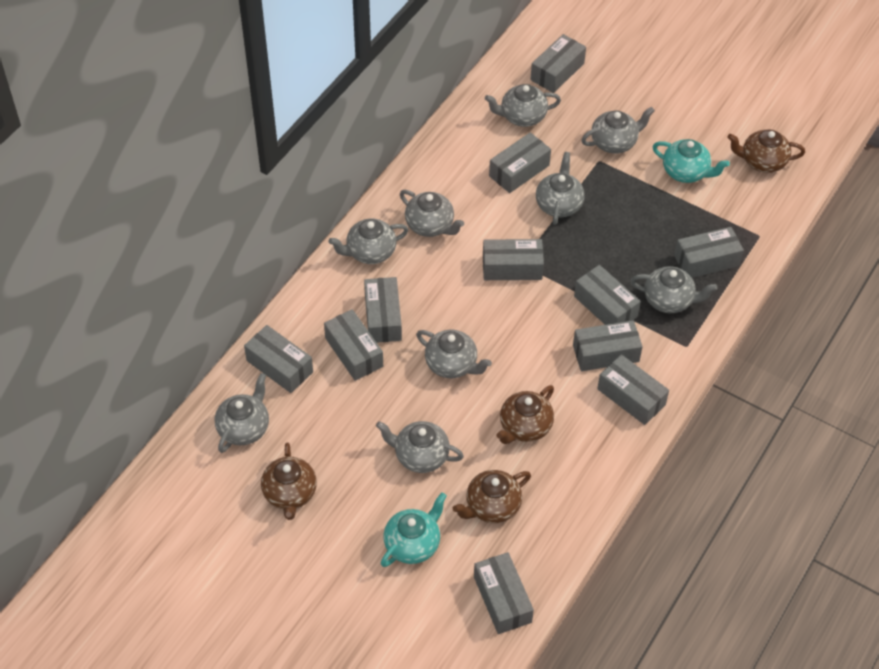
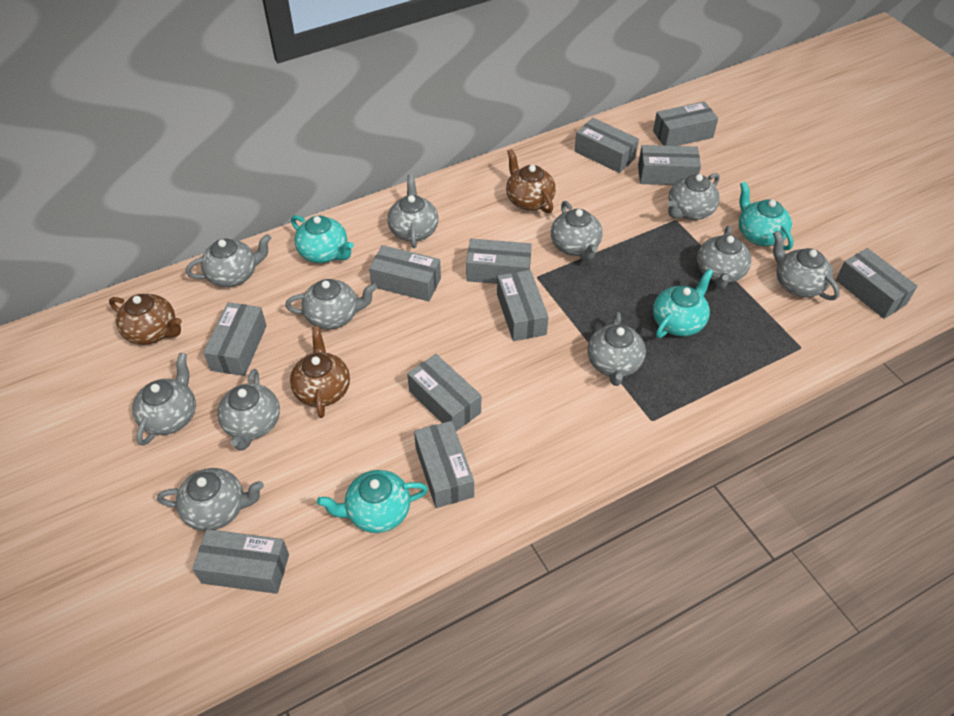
brown teapot: [261,442,317,520] [453,470,531,523] [496,385,554,444] [727,130,805,173] = 4 -> [109,294,182,345] [290,326,350,418] [506,149,556,213] = 3
grey teapot: [215,373,269,453] [328,219,408,264] [376,421,464,473] [400,190,464,237] [416,330,492,378] [485,84,561,127] [536,152,584,225] [581,107,655,154] [631,266,717,313] = 9 -> [132,353,196,446] [157,468,264,531] [186,234,271,287] [217,369,280,451] [285,279,377,329] [387,175,439,248] [551,201,603,261] [587,312,646,386] [668,173,720,220] [697,226,752,289] [773,231,840,300] = 11
turquoise teapot: [381,492,447,567] [652,139,730,183] = 2 -> [291,215,354,263] [317,470,428,533] [653,269,713,338] [739,181,793,250] = 4

